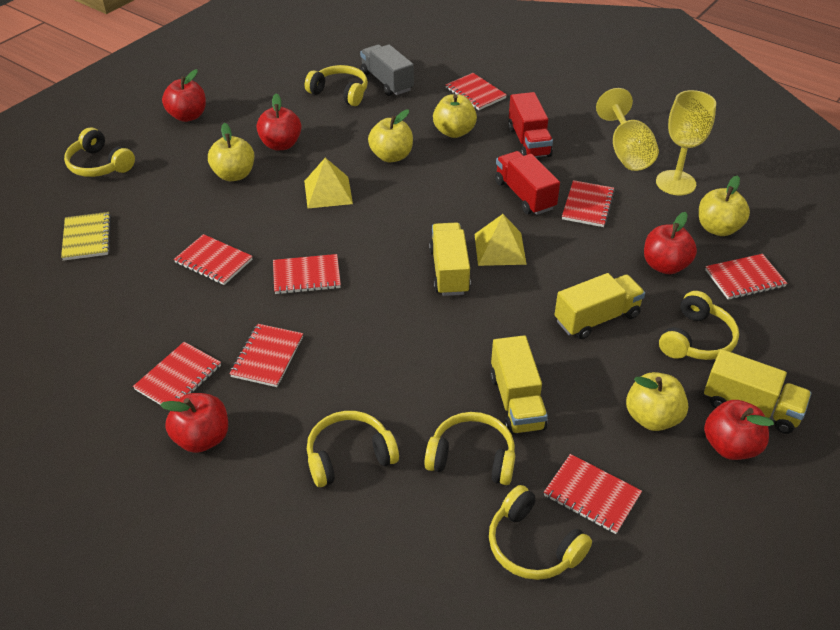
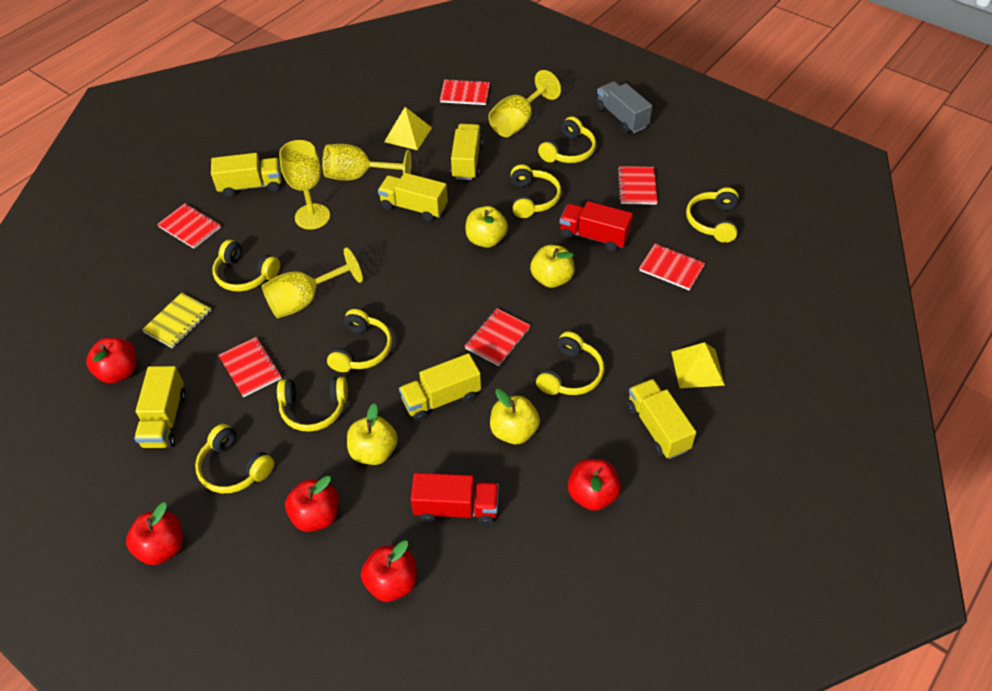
red notebook: [133,342,221,405] [174,234,253,285] [230,324,303,387] [273,254,341,294] [445,73,507,110] [544,454,642,534] [562,180,615,227] [705,254,787,300] = 8 -> [157,204,221,249] [218,337,281,397] [440,79,490,105] [465,308,531,366] [617,166,658,205] [639,244,705,291] = 6
yellow apple: [208,123,254,181] [368,110,413,162] [433,94,477,138] [626,372,688,431] [699,176,750,236] = 5 -> [347,403,398,465] [465,206,508,248] [490,389,540,444] [530,245,575,288] = 4
yellow goblet: [596,88,659,171] [656,90,716,196] = 2 -> [262,247,363,318] [279,140,330,230] [322,144,411,181] [489,70,561,137] = 4
yellow headphones: [64,128,135,177] [305,65,368,106] [307,411,399,487] [424,412,515,485] [489,485,592,580] [659,291,739,360] = 6 -> [195,424,274,493] [213,240,280,292] [277,377,348,432] [327,309,392,372] [511,165,561,218] [536,332,604,395] [538,117,596,163] [686,187,739,243] = 8
yellow truck: [429,222,471,296] [490,335,548,434] [554,273,645,339] [704,349,811,434] = 4 -> [134,366,186,448] [211,153,281,197] [378,173,448,221] [399,353,481,421] [451,124,483,180] [627,379,696,459] = 6

